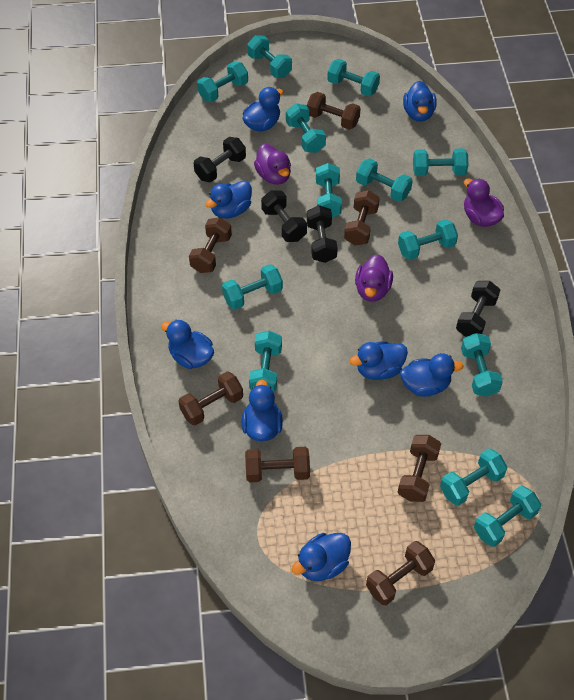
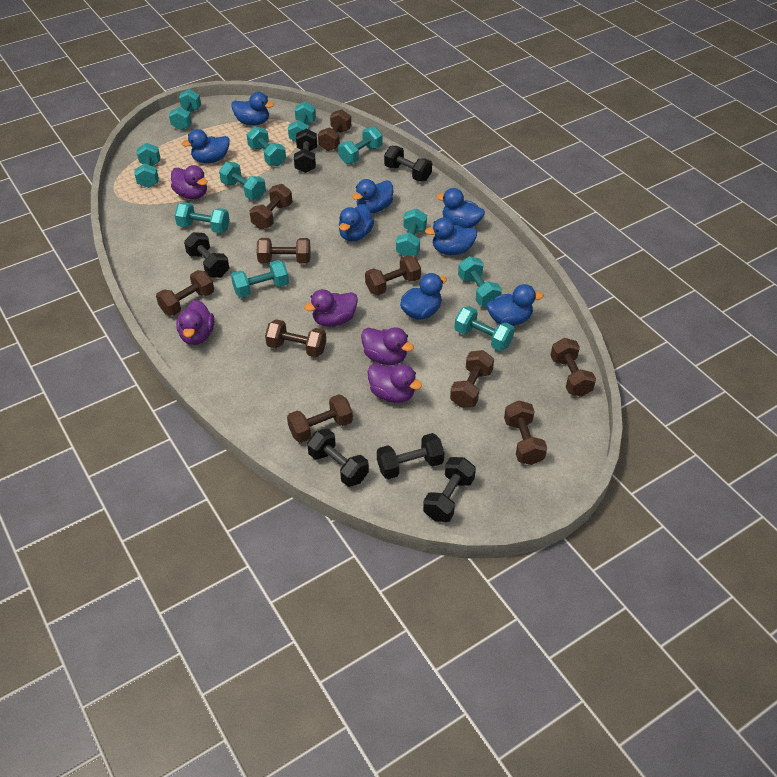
black dumbbell: [194,137,246,182] [261,190,307,242] [307,205,338,263] [456,281,500,337] = 4 -> [184,232,229,278] [294,129,317,173] [307,429,369,487] [377,433,445,479] [384,146,432,181] [423,457,476,522] = 6
brown dumbbell: [178,371,243,426] [189,217,232,273] [245,447,310,482] [307,92,361,130] [344,190,380,246] [366,541,435,605] [398,435,441,502] = 7 -> [156,270,214,316] [249,184,292,229] [257,238,311,263] [265,319,326,357] [287,394,353,443] [318,109,351,151] [365,255,421,295] [450,350,494,408] [504,400,547,465] [550,338,596,397] = 10
purple duck: [254,144,291,185] [355,254,393,302] [464,178,504,227] = 3 -> [171,165,208,199] [176,300,214,345] [304,289,358,327] [361,327,414,365] [368,364,422,403] = 5
turquoise dumbbell: [197,61,248,102] [222,264,283,310] [247,35,292,78] [249,331,282,392] [286,103,326,153] [316,163,342,217] [327,59,380,96] [356,158,413,202] [398,219,458,260] [413,148,468,176] [440,448,507,506] [461,333,503,397] [474,485,541,547] = 13 -> [134,143,160,188] [169,89,201,130] [175,202,230,233] [219,162,266,200] [231,260,289,298] [247,126,286,166] [288,102,316,142] [338,126,383,164] [396,209,427,257] [454,306,515,351] [458,256,502,307] = 11

